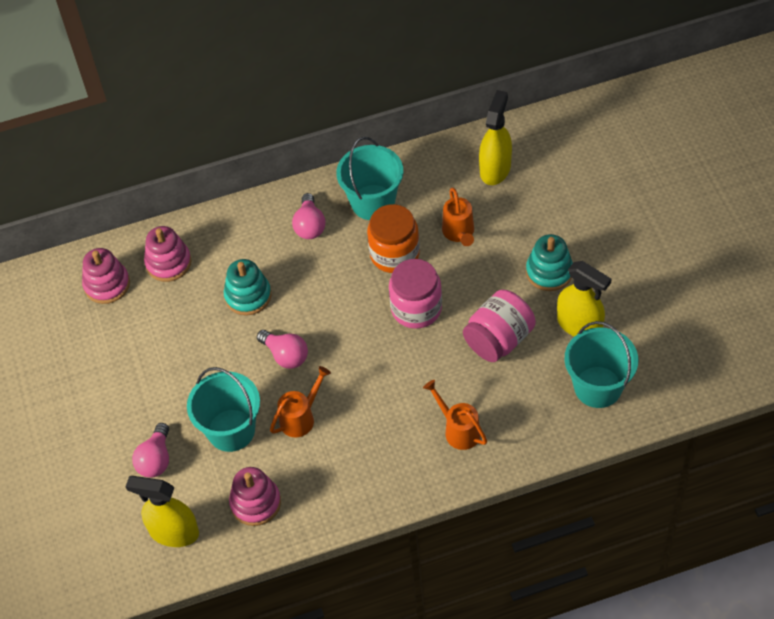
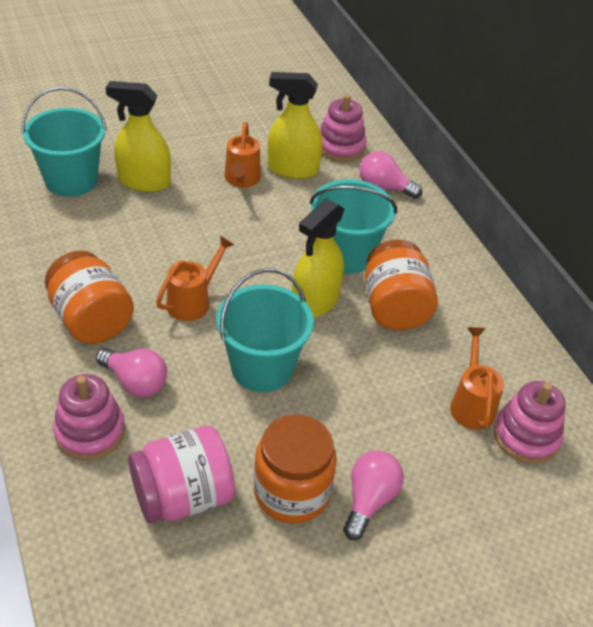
orange jar: [367,204,420,273] = 1 -> [45,250,134,344] [254,414,337,524] [365,240,438,330] = 3
pink jar: [389,259,442,329] [463,290,536,362] = 2 -> [128,426,235,523] = 1
turquoise stacking toy: [224,259,271,316] [526,234,573,291] = 2 -> none = 0

